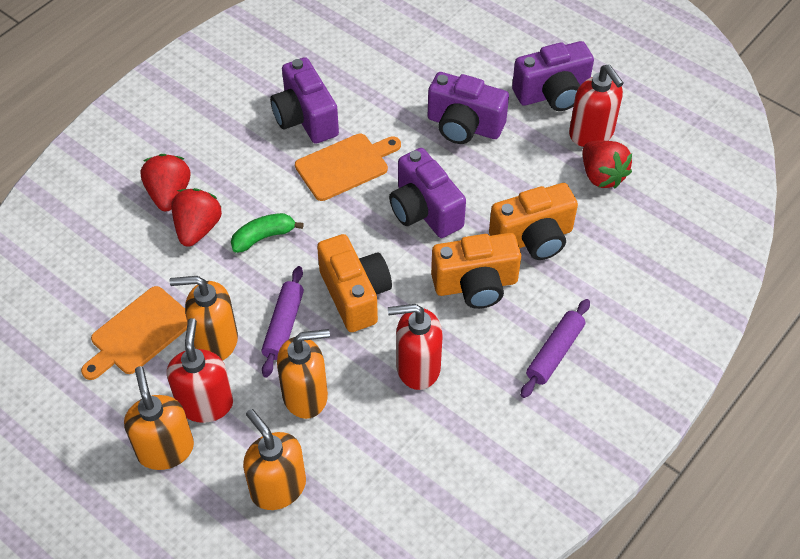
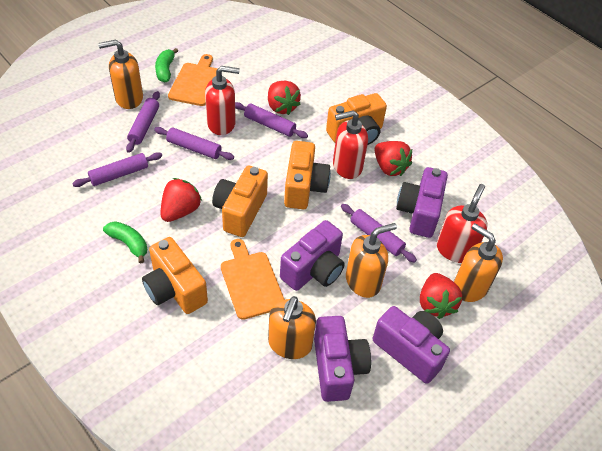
green banana: [231,213,304,253] = 1 -> [103,221,147,264] [155,48,178,82] = 2
orange camera: [317,234,392,332] [431,233,521,309] [489,183,578,260] = 3 -> [142,237,208,314] [212,165,268,237] [284,141,331,209] [326,93,387,145] = 4
purple rolling pin: [261,266,304,378] [521,299,590,398] = 2 -> [72,152,162,187] [126,91,160,153] [154,127,234,160] [235,102,308,138] [341,204,417,263] = 5
red strawberry: [141,154,190,211] [171,188,222,247] [583,141,632,189] = 3 -> [161,178,202,222] [268,81,301,115] [374,141,412,176] [420,273,462,319] = 4

